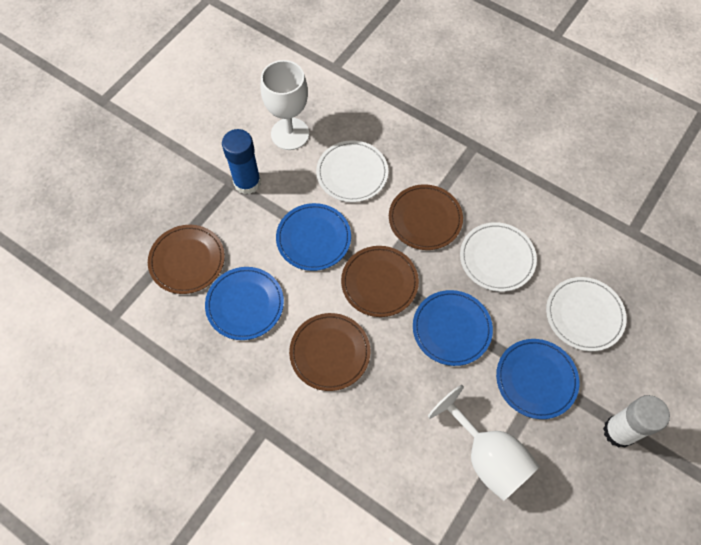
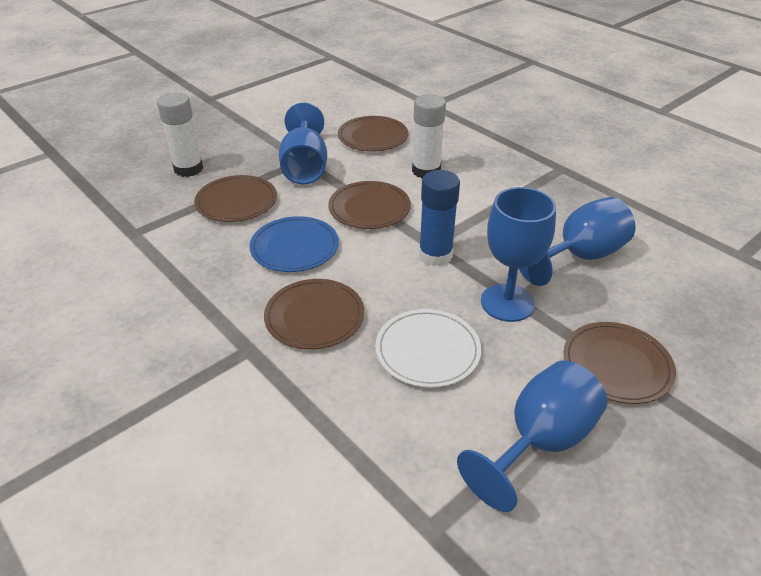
blue goblet: none = 0 -> [279,103,327,184] [457,360,607,512] [481,187,556,322] [519,197,636,286] = 4
blue plate: [205,267,284,340] [276,203,351,271] [413,290,493,366] [496,339,579,419] = 4 -> [249,216,339,272] = 1
brown plate: [148,225,225,294] [289,313,370,391] [341,246,419,317] [389,184,463,250] = 4 -> [194,175,277,222] [264,279,364,349] [328,181,411,229] [338,116,408,151] [563,322,676,404] = 5
white glue stick: [603,395,670,448] = 1 -> [157,92,203,177] [412,94,446,179] = 2
white goblet: [261,60,309,150] [428,385,540,501] = 2 -> none = 0
white plate: [316,140,388,202] [460,222,537,292] [546,277,627,351] = 3 -> [375,309,481,388] = 1

